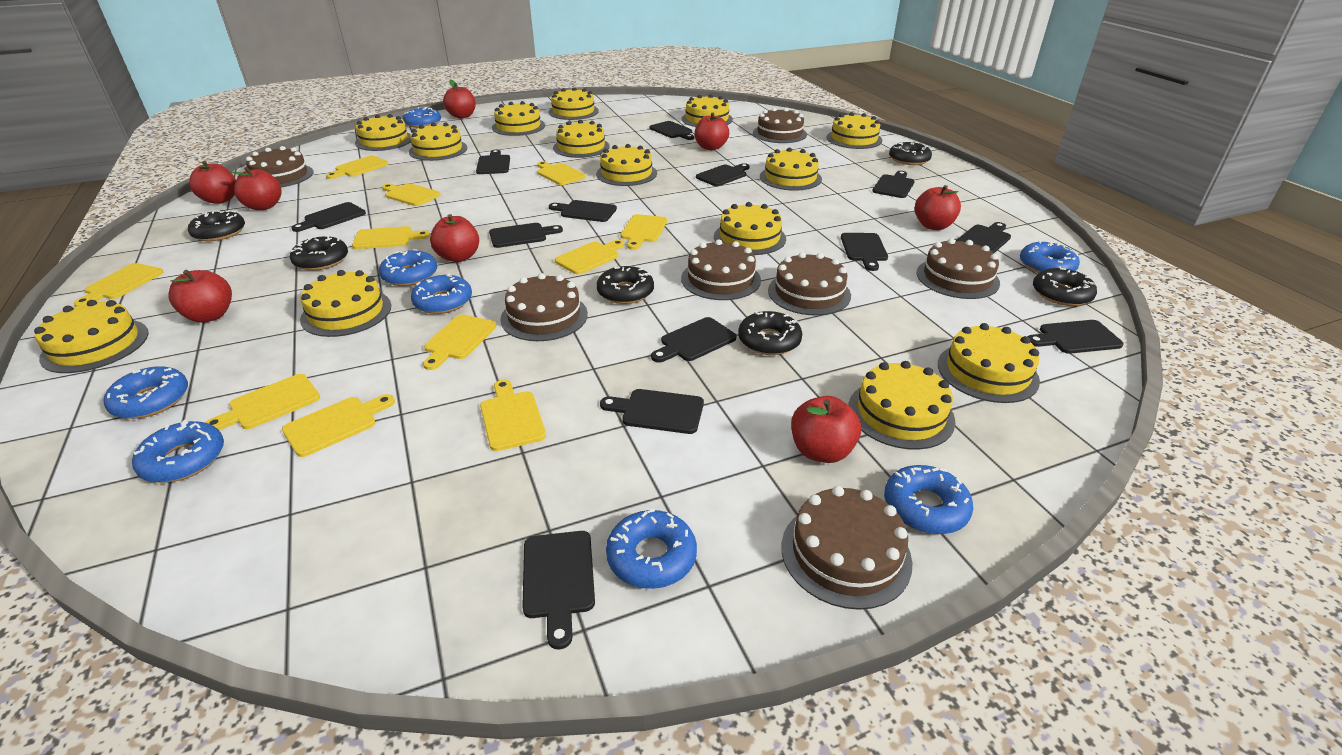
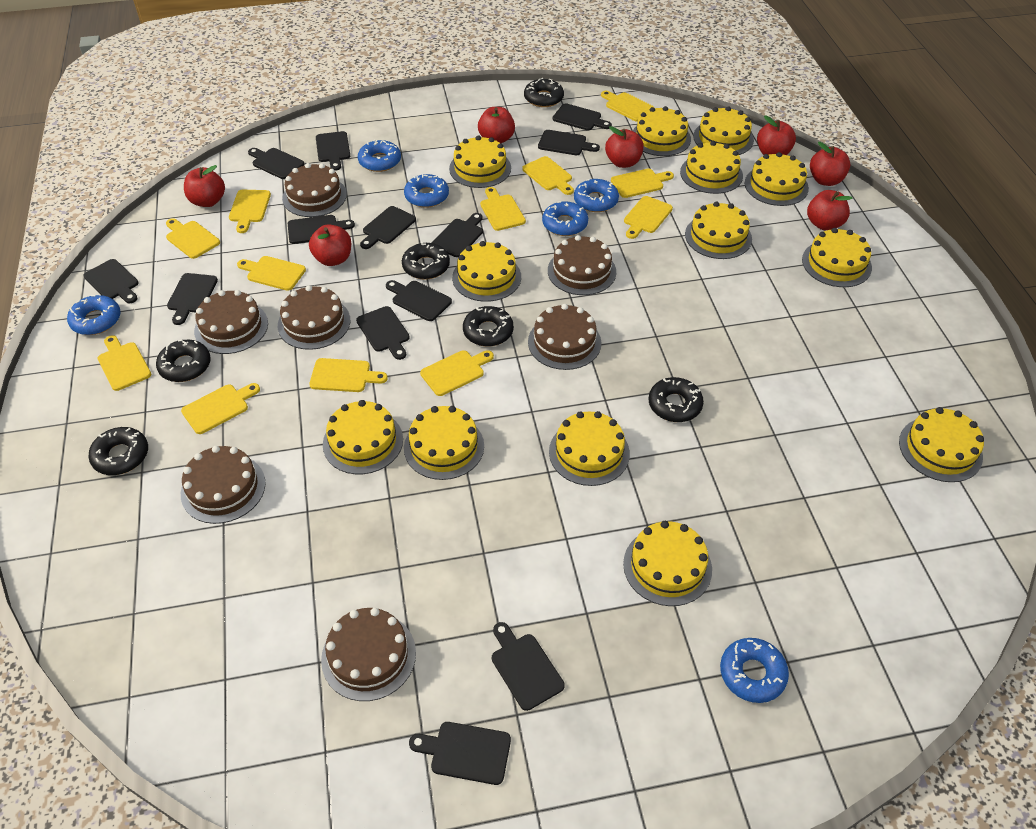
blue donut: [104,366,188,419] [132,419,224,483] [379,249,437,286] [403,107,441,128] [411,273,472,314] [606,509,697,589] [884,465,973,534] [1020,240,1080,273] = 8 -> [67,295,121,335] [358,139,401,172] [404,174,449,208] [542,201,588,236] [574,179,619,212] [720,638,789,703] = 6
red apple: [168,270,232,323] [189,161,236,204] [230,167,282,210] [430,214,479,262] [443,80,476,119] [694,112,729,150] [791,396,861,463] [915,185,961,230] = 8 -> [184,165,225,207] [309,224,351,266] [478,107,515,143] [605,126,644,168] [757,116,796,155] [807,190,853,230] [810,142,851,186] = 7
yellow cake: [34,300,149,373] [300,270,391,337] [355,114,411,151] [409,123,467,161] [492,101,545,136] [548,87,599,120] [553,120,610,158] [596,144,657,186] [681,94,733,127] [714,202,786,255] [760,148,822,191] [826,112,882,149] [848,361,955,450] [938,323,1040,403] = 14 -> [323,400,403,474] [404,406,484,480] [449,135,511,188] [452,241,521,302] [549,411,630,486] [623,521,712,606] [632,106,691,156] [680,141,743,194] [685,201,752,259] [693,106,754,155] [745,152,809,206] [802,228,872,287] [899,407,984,482] = 13
yellow cutting board: [74,263,164,307] [205,374,320,430] [282,394,395,457] [326,155,389,179] [352,226,430,249] [382,183,440,206] [423,314,496,370] [480,379,546,451] [537,161,585,185] [555,240,625,274] [621,214,667,250] = 11 -> [98,335,151,391] [166,218,220,259] [181,383,260,434] [229,190,271,233] [237,256,306,291] [309,358,388,392] [420,350,494,396] [480,187,526,231] [522,156,574,195] [601,91,654,121] [611,168,674,198] [624,196,673,239] = 12

